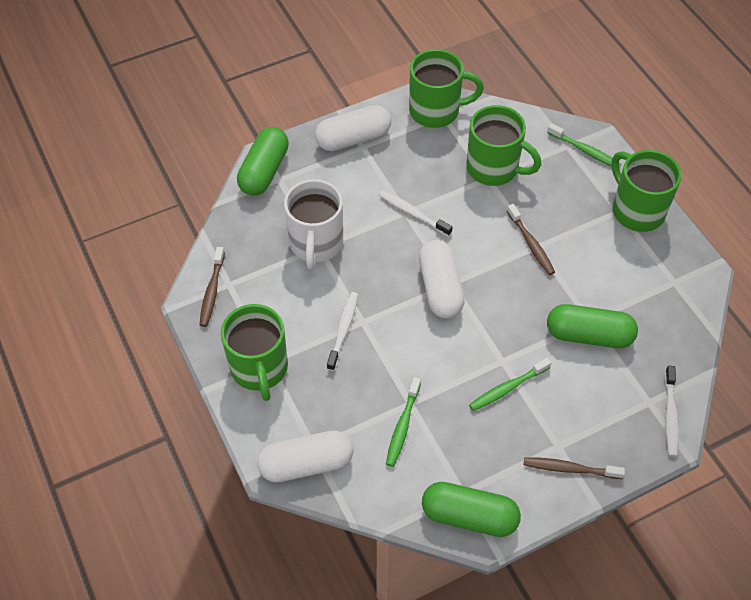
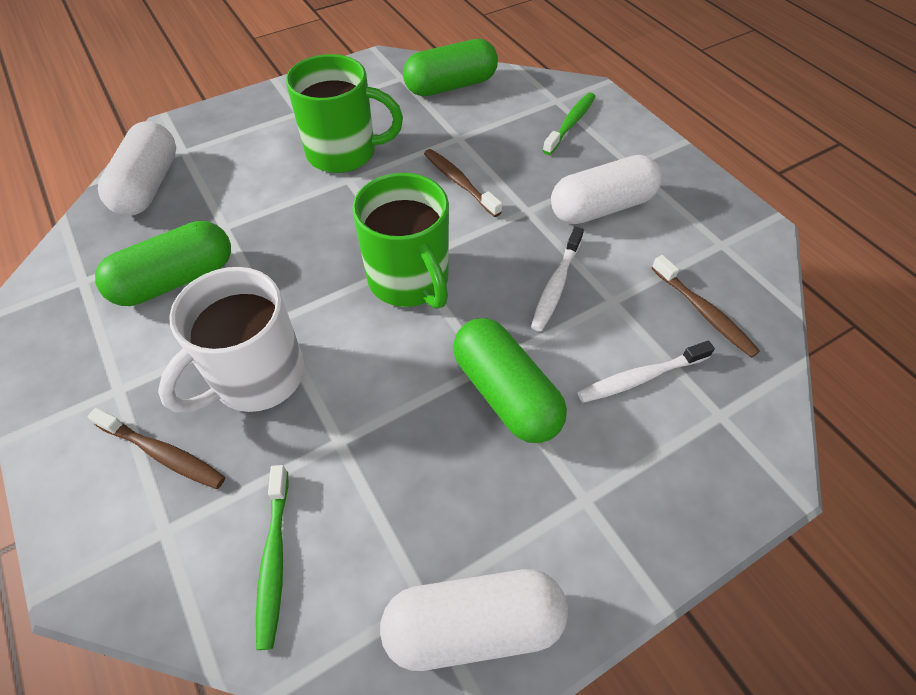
green mug: [221,304,288,401] [409,49,484,128] [466,105,542,186] [611,150,682,232] = 4 -> [286,54,403,173] [352,173,449,309] = 2
green toothbrush: [386,377,421,467] [469,358,551,411] [547,123,622,168] = 3 -> [256,465,288,650] [543,92,596,155] = 2
white toothbrush: [327,292,358,371] [379,190,452,236] [665,366,679,457] = 3 -> [531,227,584,331] [578,341,715,403] = 2

